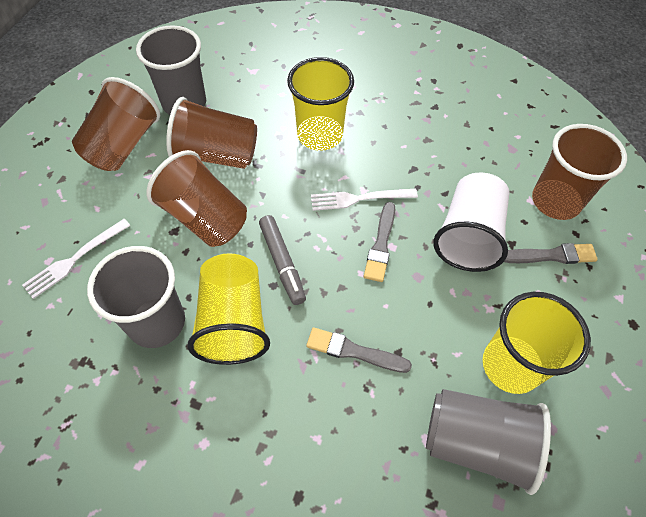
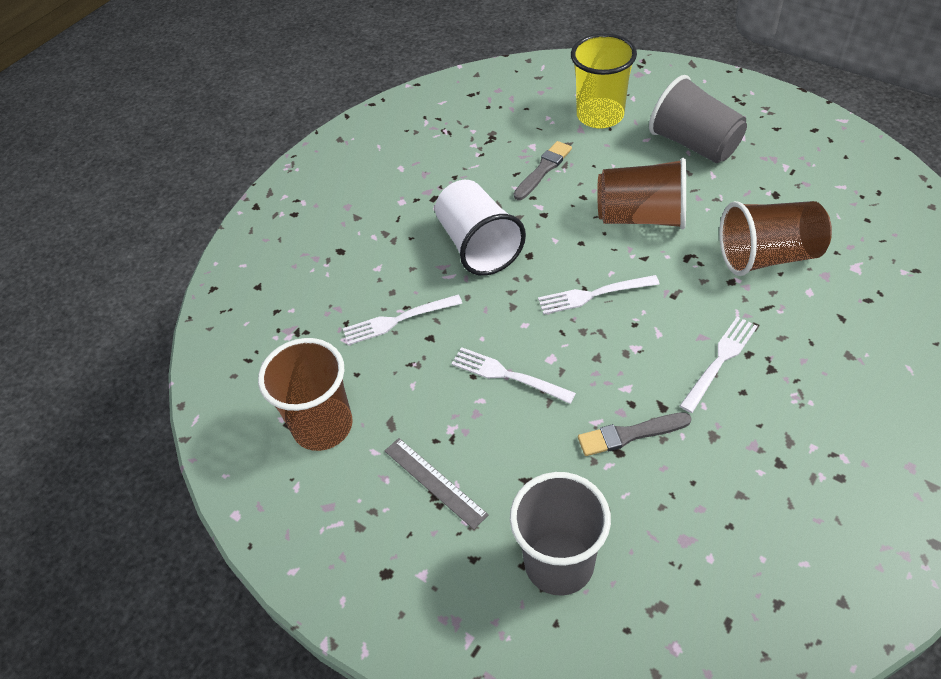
brown cup: [72,77,160,171] [146,150,247,247] [166,97,257,169] [532,124,627,220] = 4 -> [258,338,353,451] [597,158,686,229] [719,201,832,276] = 3
grey brush: [306,327,412,373] [364,202,395,282] [504,243,598,264] = 3 -> [514,141,572,200] [578,412,692,456] = 2
grey cup: [87,246,185,348] [136,25,206,115] [426,389,551,495] = 3 -> [510,472,611,596] [649,75,747,163] = 2
grey marker: [259,215,306,305] = 1 -> none = 0
grey ruler: none = 0 -> [385,438,489,530] = 1
white fork: [22,219,131,299] [311,189,418,211] = 2 -> [343,294,462,345] [451,347,576,404] [538,275,660,315] [680,316,758,413] = 4
yellow cup: [188,253,270,365] [287,57,354,151] [483,292,591,394] = 3 -> [571,33,637,129] = 1

